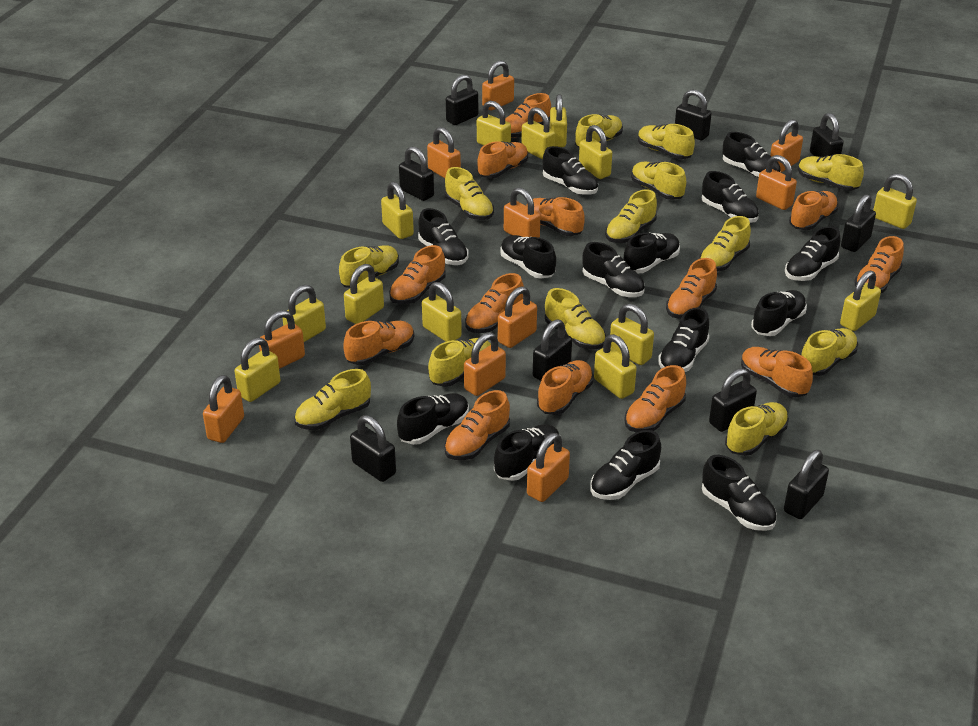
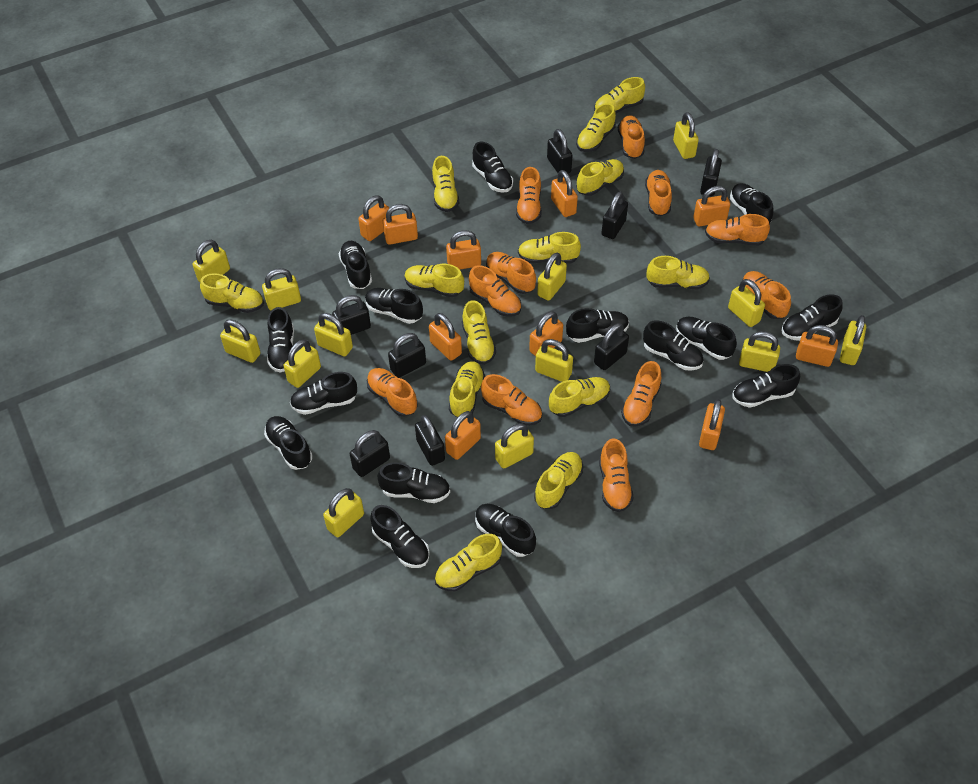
black padlock: [350,415,396,482] [399,146,434,201] [446,74,478,125] [533,319,572,381] [675,89,712,140] [709,368,757,432] [784,450,829,519] [810,113,844,157] [841,194,876,252] = 9 -> [332,295,371,335] [350,430,390,477] [388,333,426,378] [415,415,445,466] [547,129,573,173] [594,323,629,370] [602,192,628,239] [700,149,722,196] = 8
black shoe: [397,393,469,445] [418,208,468,265] [494,424,559,481] [500,235,556,279] [543,146,598,195] [582,242,645,297] [590,430,661,500] [624,233,680,273] [658,307,709,372] [702,171,759,223] [702,455,777,531] [722,132,781,178] [751,290,807,336] [785,226,840,281] = 14 -> [264,416,313,470] [267,307,294,373] [290,372,357,415] [338,241,372,289] [365,288,423,324] [370,505,430,568] [378,462,450,503] [472,142,513,193] [475,504,536,557] [566,308,629,343] [643,320,703,371] [676,317,737,360] [730,183,773,224] [732,364,800,408] [781,294,843,341] = 15
orange shoe: [343,321,414,365] [389,245,446,304] [444,390,510,460] [465,273,524,333] [477,141,528,178] [505,93,551,138] [526,197,585,236] [537,360,593,415] [624,365,686,432] [666,258,717,319] [741,347,813,398] [789,191,838,230] [854,236,904,293] = 13 -> [367,368,418,417] [469,265,521,317] [481,374,542,426] [486,252,536,294] [516,167,542,224] [599,438,633,512] [618,115,645,159] [621,361,661,427] [645,170,672,216] [705,214,770,246] [743,271,791,319] = 11

